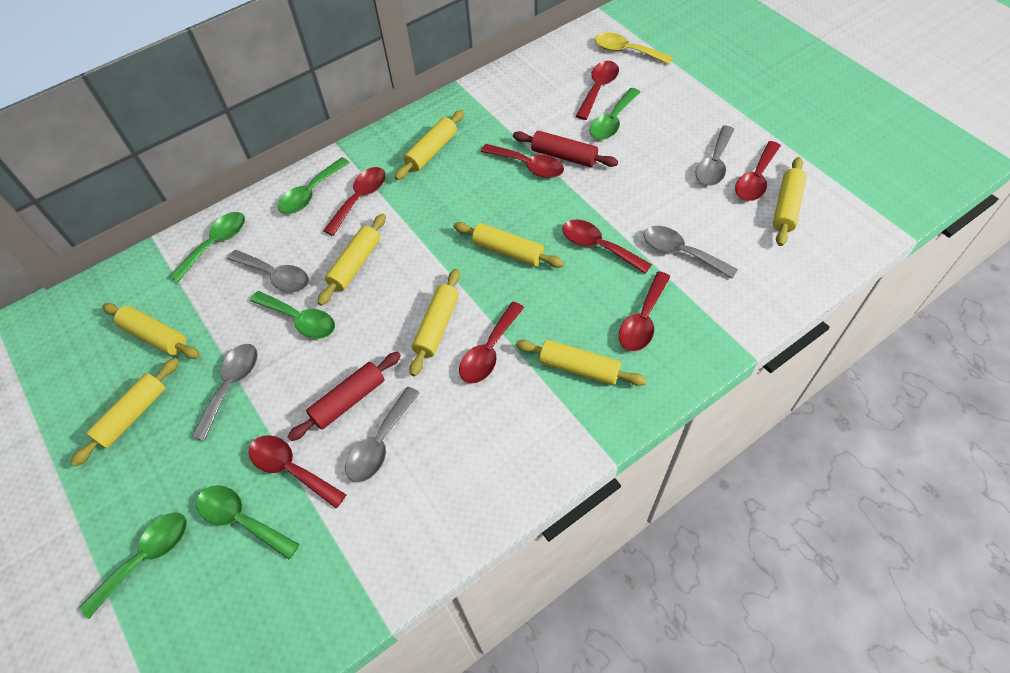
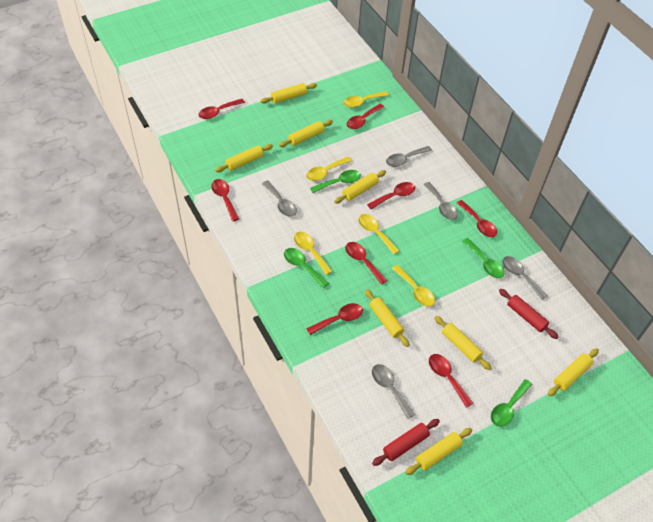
green spoon: [79,512,187,619] [169,212,245,282] [196,485,300,559] [250,291,335,339] [278,157,350,214] [590,88,640,140] = 6 -> [284,248,329,288] [310,170,361,193] [462,238,504,278] [491,379,532,427] = 4
yellow spoon: [595,32,673,64] = 1 -> [294,232,332,275] [306,156,352,181] [343,91,389,108] [358,214,399,255] [392,265,435,306] = 5

